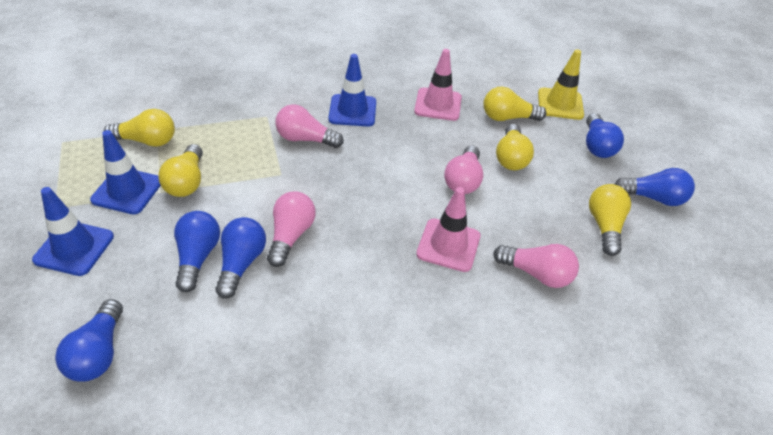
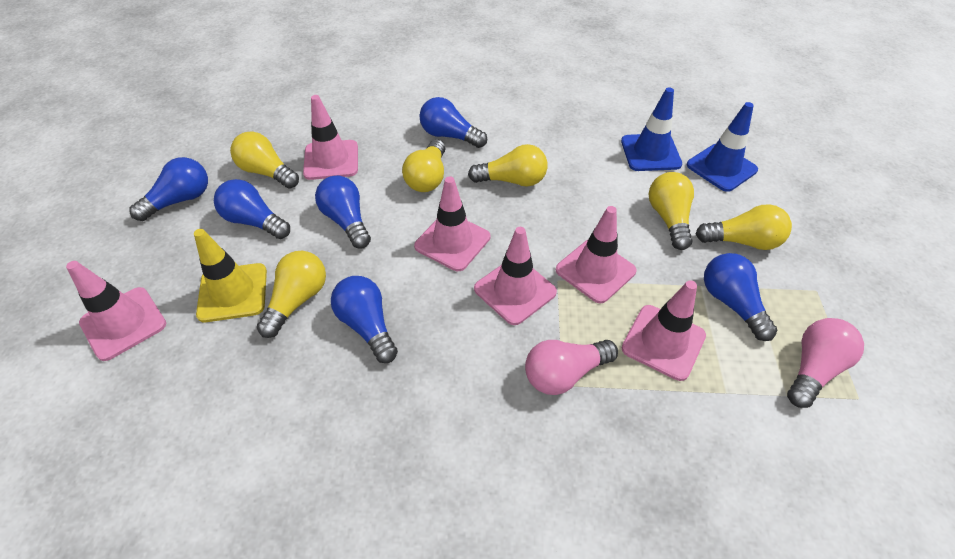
blue light bulb: [55,299,123,382] [174,211,220,292] [215,217,266,299] [586,113,624,158] [615,168,695,206] = 5 -> [129,157,208,221] [214,179,290,239] [315,175,371,248] [331,276,398,363] [419,97,487,148] [704,253,777,341] = 6
blue traffic cone: [32,187,114,276] [90,130,161,214] [328,54,376,127] = 3 -> [621,87,682,171] [687,102,758,192] = 2
pink light bulb: [267,191,315,267] [276,104,344,148] [444,145,483,194] [493,244,579,288] = 4 -> [525,340,618,395] [787,318,864,408] = 2
pink traffic cone: [414,49,462,121] [416,187,481,272] = 2 -> [66,261,166,361] [303,95,358,180] [414,176,490,271] [474,227,557,325] [556,206,637,303] [622,280,706,381] = 6
yellow light bulb: [104,109,175,147] [158,144,203,197] [484,86,546,121] [496,124,534,170] [589,184,631,256] = 5 -> [230,131,299,189] [257,251,326,338] [402,139,445,192] [468,144,547,187] [649,172,694,250] [696,204,792,250] = 6

